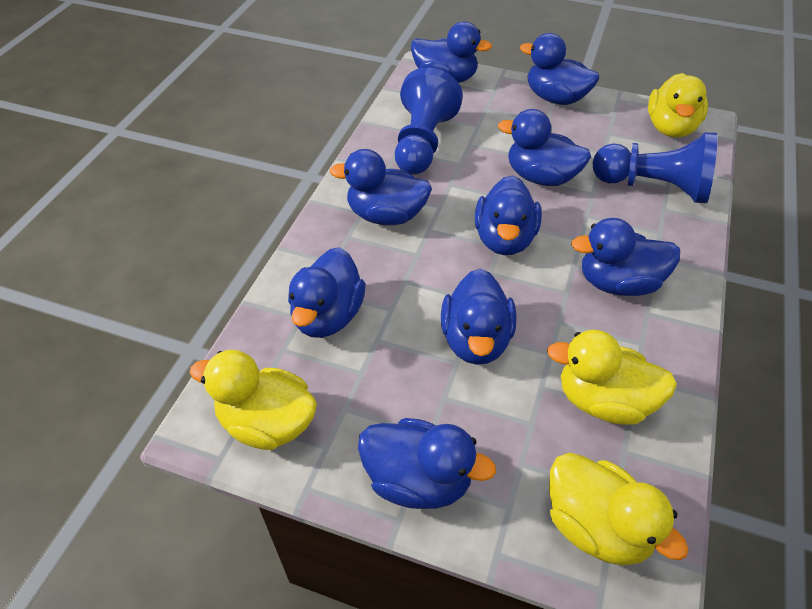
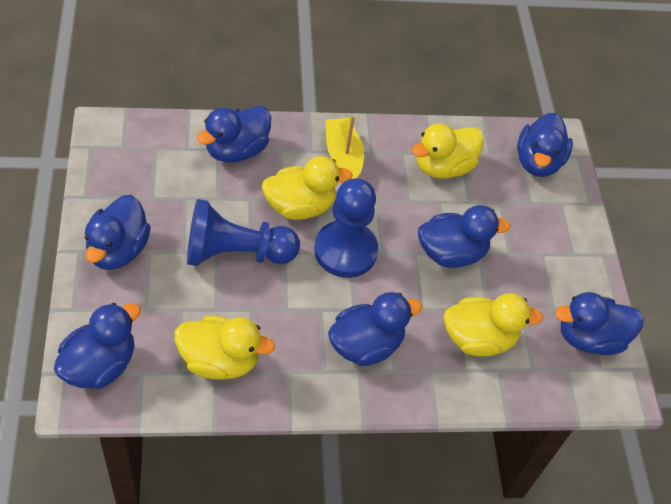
blue duck: [288,247,366,338] [329,149,432,225] [358,418,496,509] [411,22,492,83] [441,269,516,365] [475,175,542,255] [498,109,591,186] [520,33,599,105] [571,218,680,296] = 9 -> [54,303,141,389] [85,195,151,270] [197,106,271,163] [328,292,422,366] [418,205,511,268] [517,113,573,177] [555,292,644,355] = 7
yellow boat: none = 0 -> [325,115,364,179] = 1

